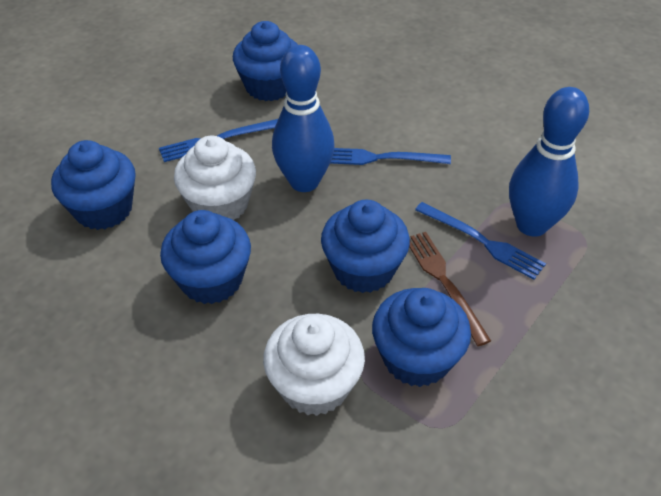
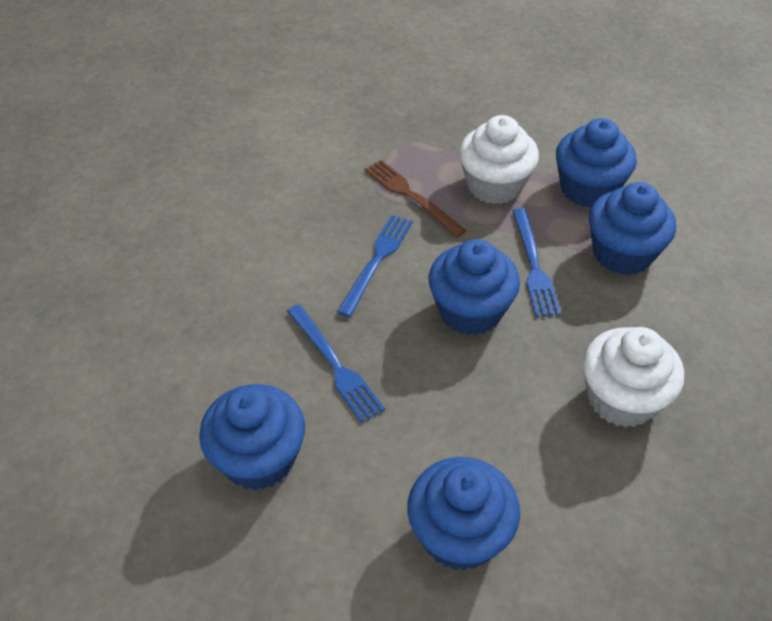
blue bowling pin: [272,45,335,192] [509,87,589,237] = 2 -> none = 0

